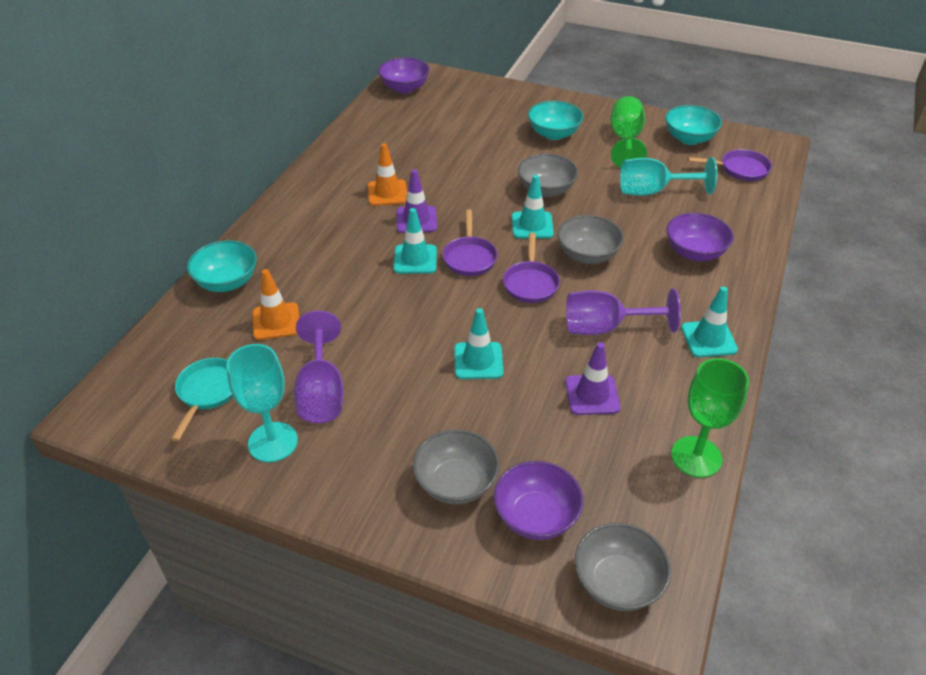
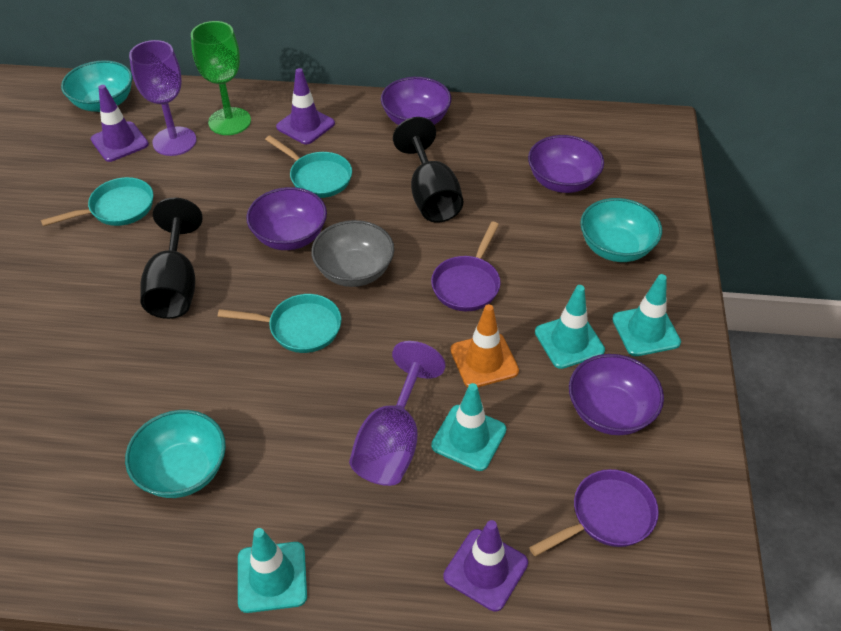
black goblet: none = 0 -> [140,198,203,319] [393,117,463,223] = 2
green goblet: [610,96,647,168] [671,358,749,478] = 2 -> [191,21,251,135] = 1
grey bowl: [413,429,499,504] [518,154,578,197] [557,215,624,264] [575,523,671,611] = 4 -> [311,220,394,287] = 1
orange traffic cone: [253,269,299,340] [368,143,407,206] = 2 -> [450,304,519,387] = 1
purple bowl: [378,57,430,94] [494,461,583,540] [667,213,734,261] = 3 -> [246,187,327,250] [381,77,451,125] [528,135,604,193] [569,354,664,435] = 4
purple pan: [443,209,498,276] [503,233,560,303] [688,149,772,181] = 3 -> [431,221,501,311] [529,469,659,556] = 2
purple traffic cone: [397,169,437,233] [565,342,620,415] = 2 -> [91,85,149,162] [276,68,335,145] [443,520,528,611] = 3
turquoise goblet: [226,344,298,462] [620,157,717,196] = 2 -> none = 0
turquoise pan: [171,358,233,442] = 1 -> [41,177,153,226] [218,294,341,353] [265,135,352,198] = 3

